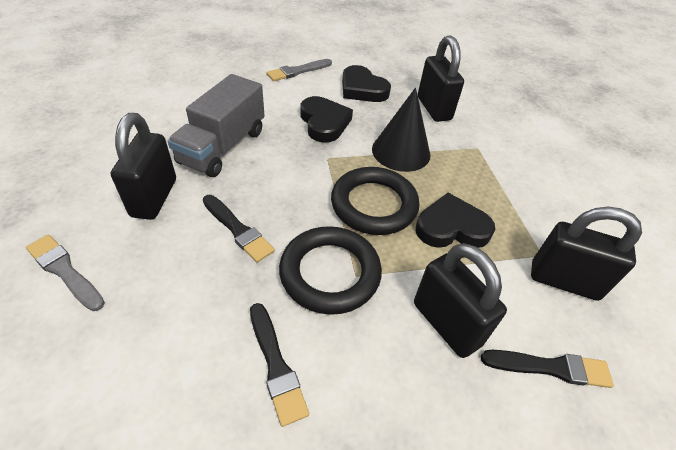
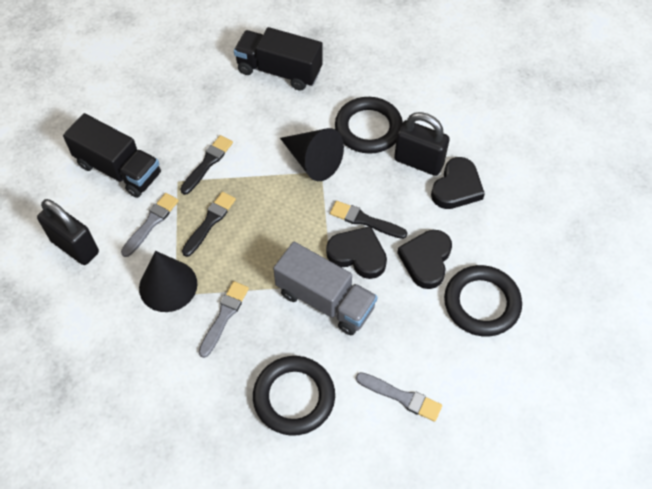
black cone: [372,88,431,172] = 1 -> [139,251,197,312] [280,128,344,181] = 2
black padlock: [111,113,176,220] [414,243,507,358] [418,35,464,122] [531,207,642,301] = 4 -> [37,199,99,265] [394,112,450,176] = 2
black ring: [279,226,382,315] [331,167,419,235] = 2 -> [253,356,335,436] [335,97,403,154] [444,265,522,336] = 3
black truck: none = 0 -> [63,113,161,198] [234,27,323,91] = 2
grey brush: [26,235,105,311] [267,59,332,81] = 2 -> [121,193,179,257] [199,281,249,358] [356,372,442,422] = 3

